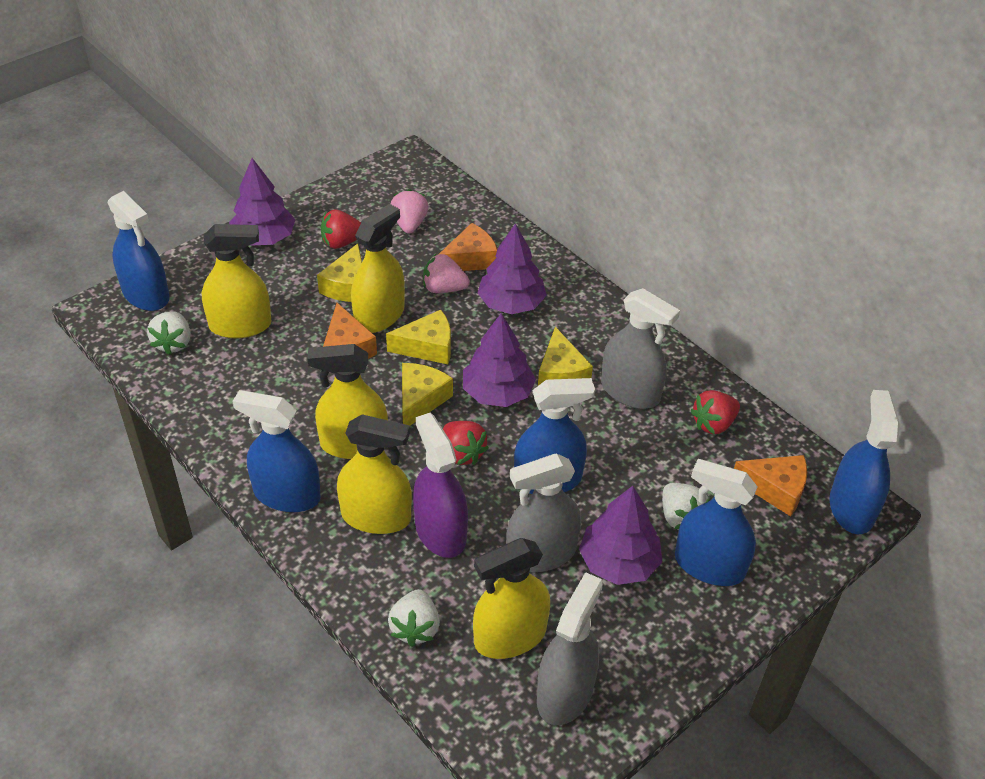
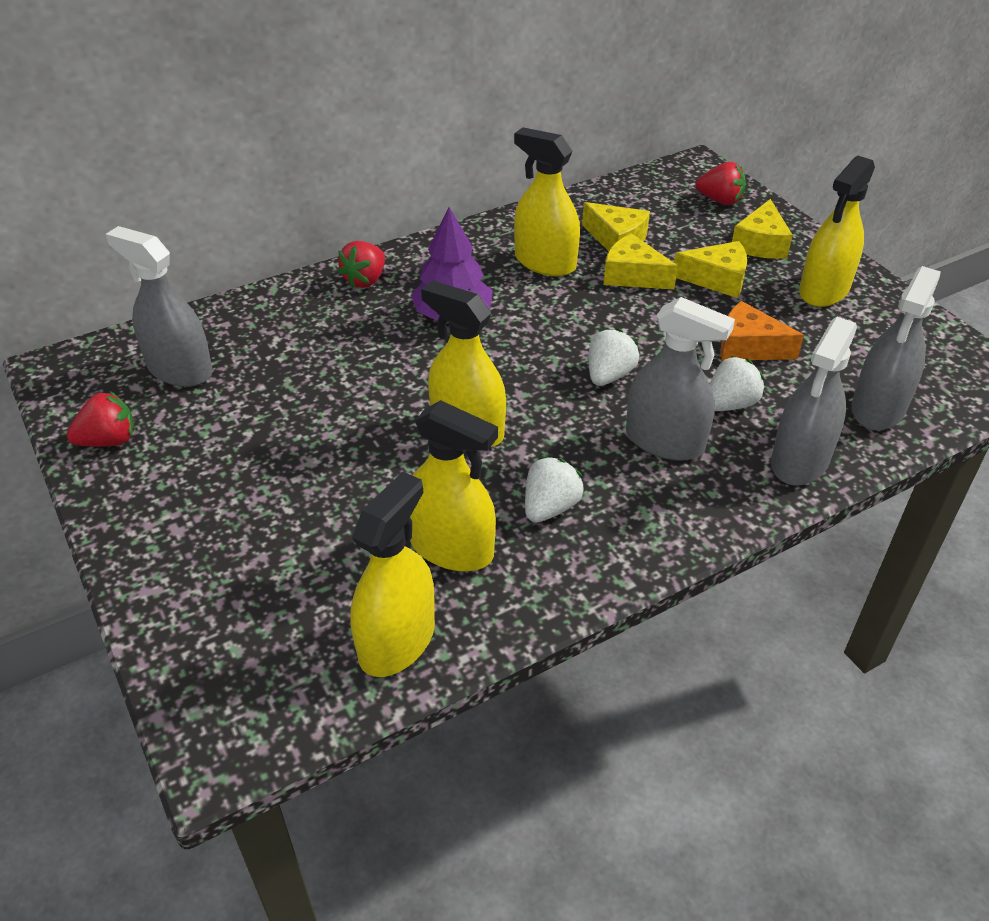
blue spray bottle: [108,191,169,311] [232,390,321,512] [514,378,595,494] [675,459,758,586] [830,390,900,534] = 5 -> none = 0
grey spray bottle: [506,454,581,572] [537,572,603,725] [601,288,680,409] = 3 -> [106,226,213,387] [626,297,735,461] [771,317,857,486] [851,266,941,430] = 4
orange cheese: [323,303,377,359] [438,223,497,271] [734,455,807,516] = 3 -> [720,301,804,361] = 1
pink strawberry: [391,189,428,233] [423,253,470,293] = 2 -> none = 0
purple spray bottle: [413,413,468,558] = 1 -> none = 0
purple tree: [229,158,295,246] [463,313,536,407] [477,223,547,314] [579,486,662,585] = 4 -> [411,207,493,322] = 1

